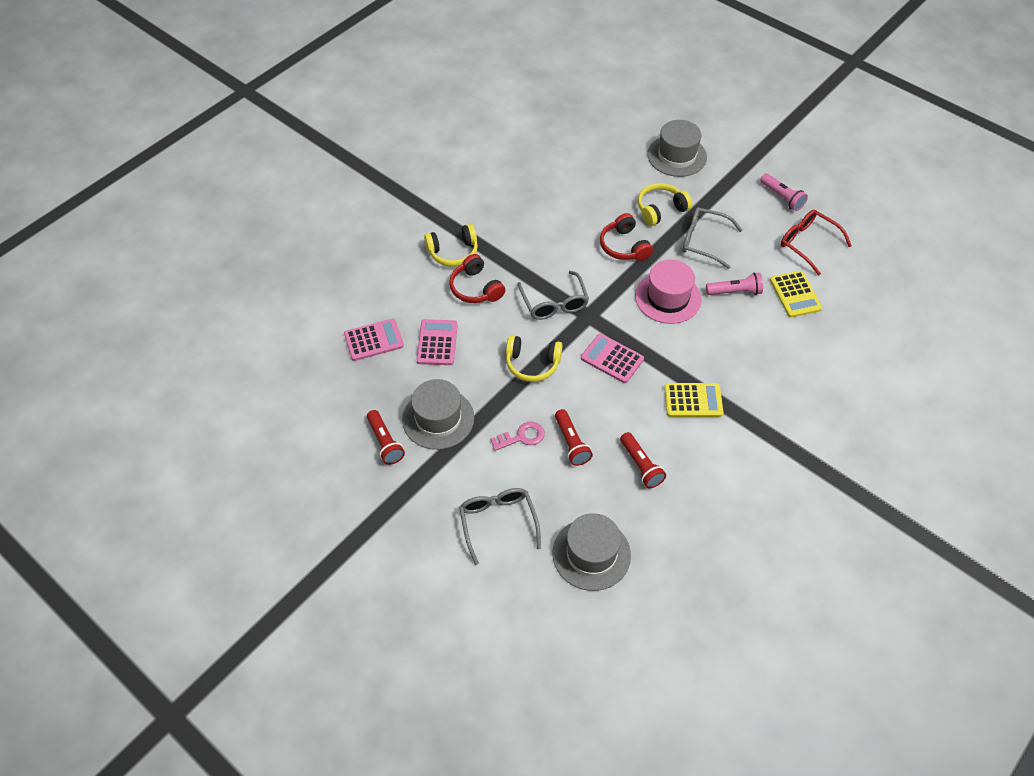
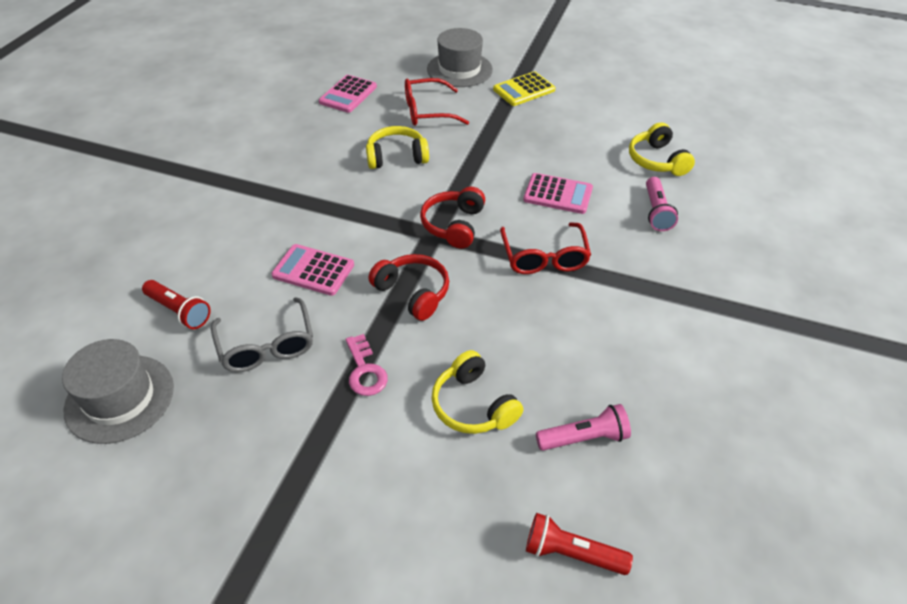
grey glasses: [459,488,541,565] [518,271,589,320] [682,207,742,269] = 3 -> [211,297,313,372] = 1
grey hat: [402,379,474,450] [552,513,631,591] [647,120,707,177] = 3 -> [62,339,174,444] [427,28,493,87] = 2
pink hat: [635,259,702,324] = 1 -> none = 0
red flashlight: [367,410,405,465] [555,409,593,466] [620,432,666,488] = 3 -> [142,280,211,329] [526,513,633,575] = 2
red glasses: [781,210,852,275] = 1 -> [405,78,469,126] [500,222,591,274] = 2
yellow calculator: [664,383,724,417] [770,271,822,317] = 2 -> [493,71,556,106] = 1

